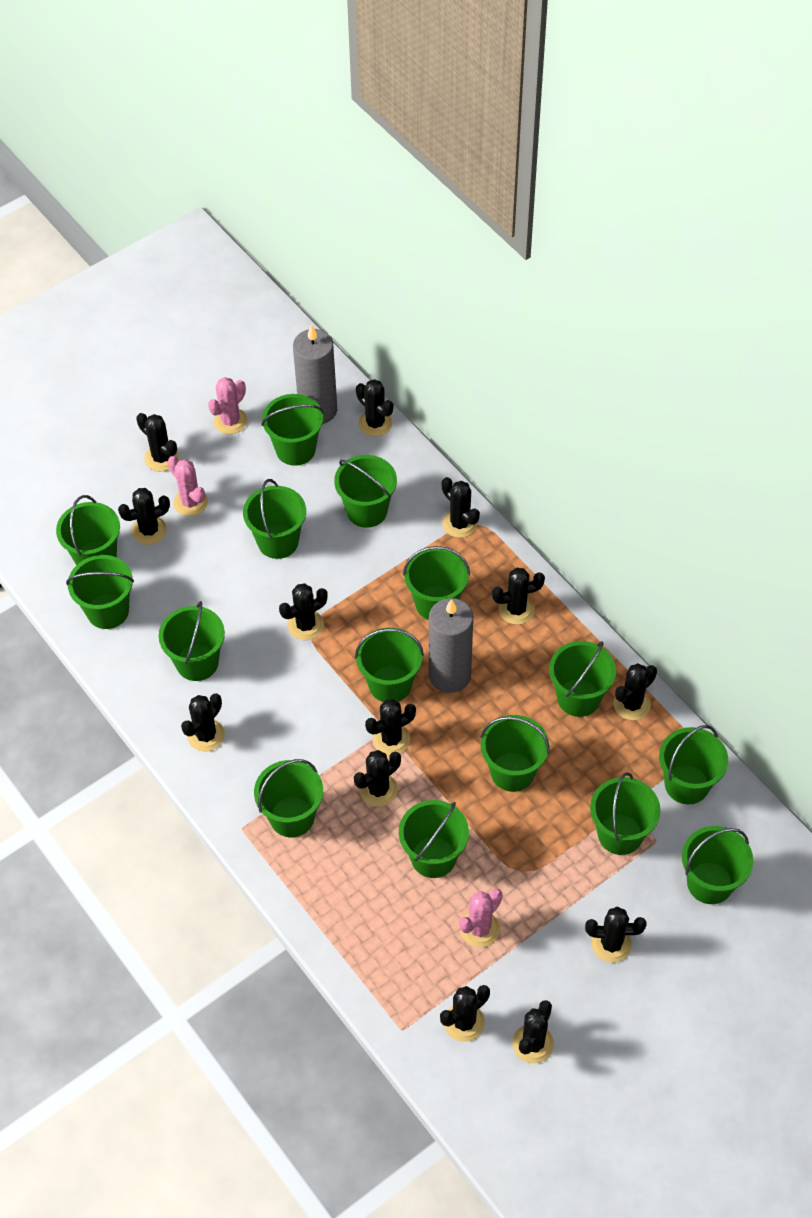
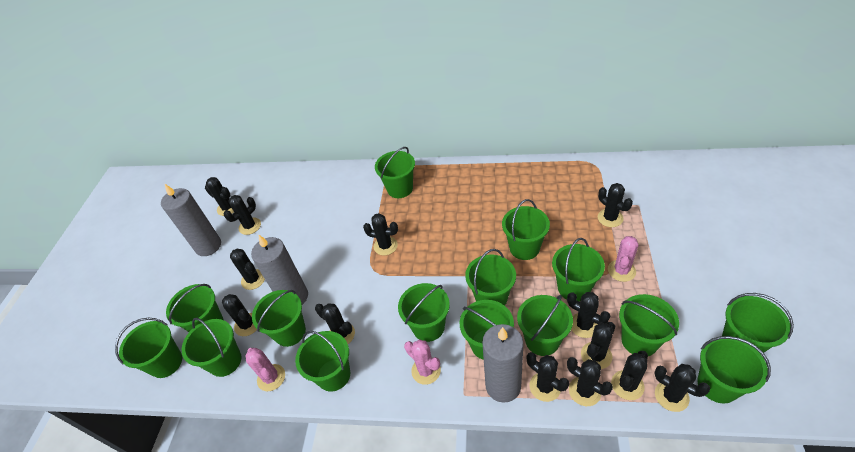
grey candle: [293,324,337,424] [429,598,473,693] = 2 -> [161,183,221,256] [251,235,308,305] [482,324,524,403] = 3

